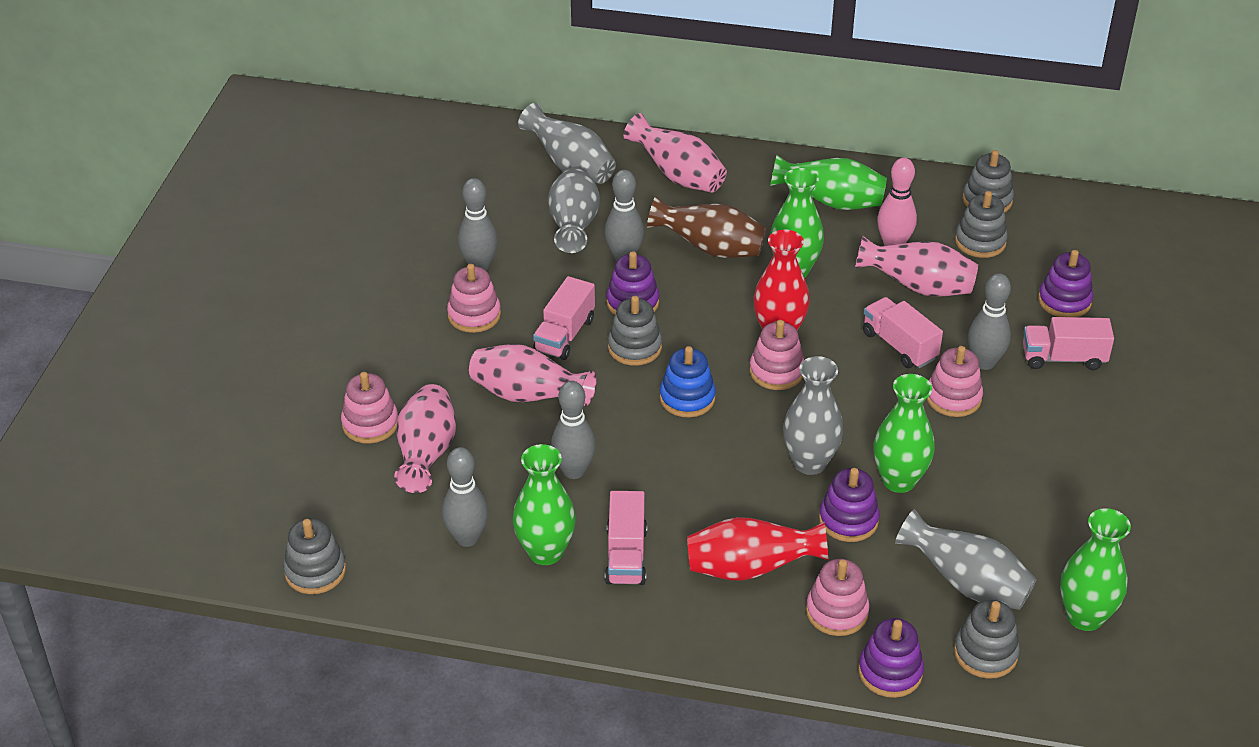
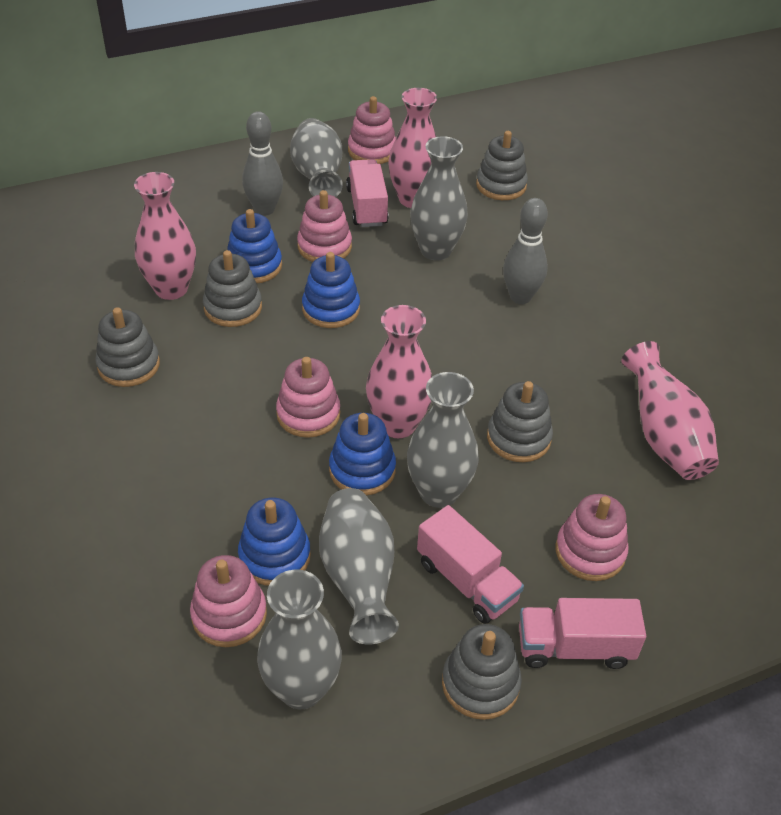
blue stacking toy: [660,346,716,417] = 1 -> [227,209,282,283] [238,497,311,586] [302,252,360,328] [329,413,396,495] = 4
brown vase: [647,196,767,258] = 1 -> none = 0
green vase: [512,444,576,565] [770,155,887,210] [770,168,824,278] [873,374,935,493] [1060,508,1131,631] = 5 -> none = 0
grey bowling pin: [442,447,488,547] [458,178,498,270] [551,381,596,479] [605,170,644,261] [968,273,1011,370] = 5 -> [242,111,283,216] [503,198,548,304] = 2
grey vase: [518,103,616,184] [548,166,600,253] [783,356,843,475] [895,509,1037,610] = 4 -> [257,570,342,709] [290,118,343,197] [319,488,399,645] [407,372,479,508] [410,136,468,260] = 5
pink bowling pin: [877,158,917,246] = 1 -> none = 0
pink truck: [533,276,595,360] [605,491,647,585] [863,297,943,368] [1023,317,1114,370] = 4 -> [346,159,389,227] [417,505,524,624] [519,598,646,669] = 3
purple stacking toy: [606,251,659,315] [819,468,880,542] [858,618,924,698] [1038,250,1093,317] = 4 -> none = 0
red vase: [687,517,828,581] [753,230,810,330] = 2 -> none = 0

